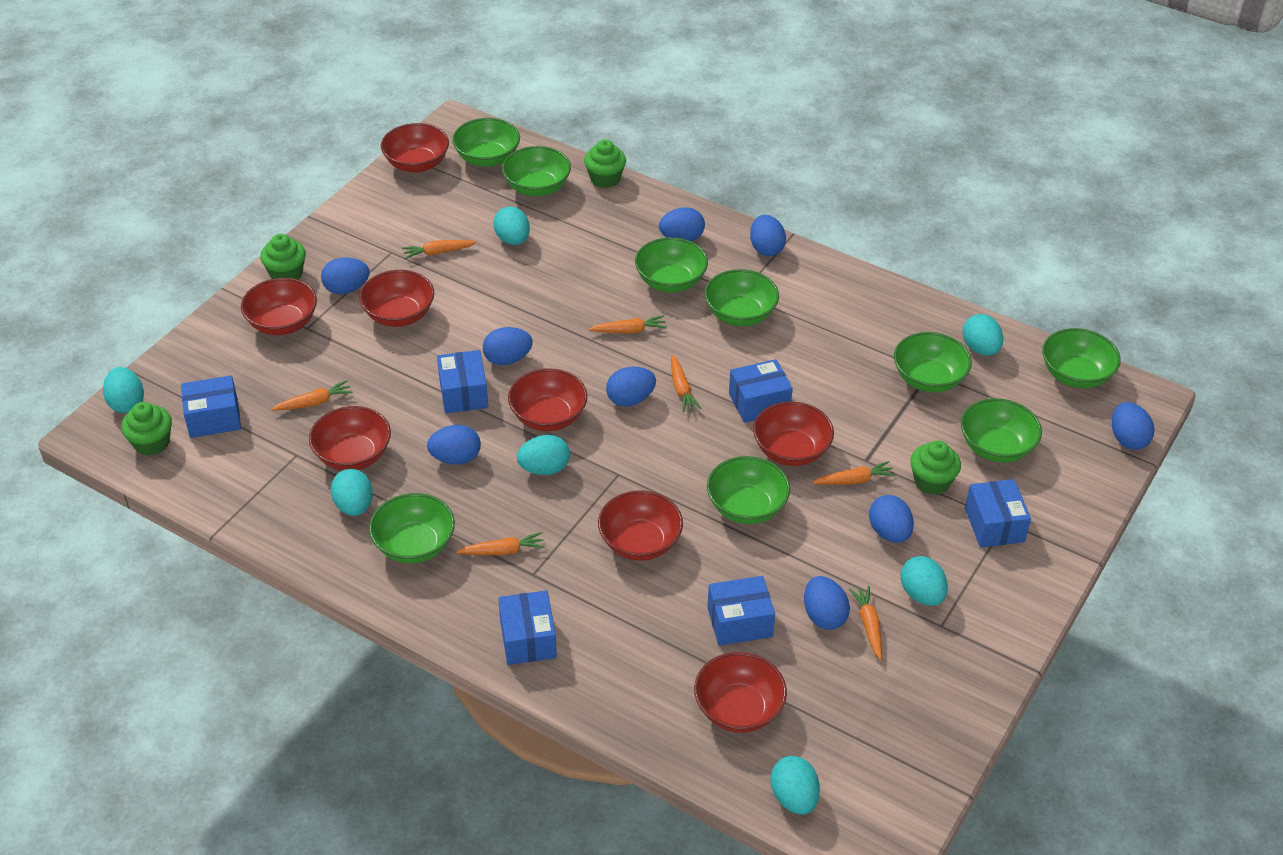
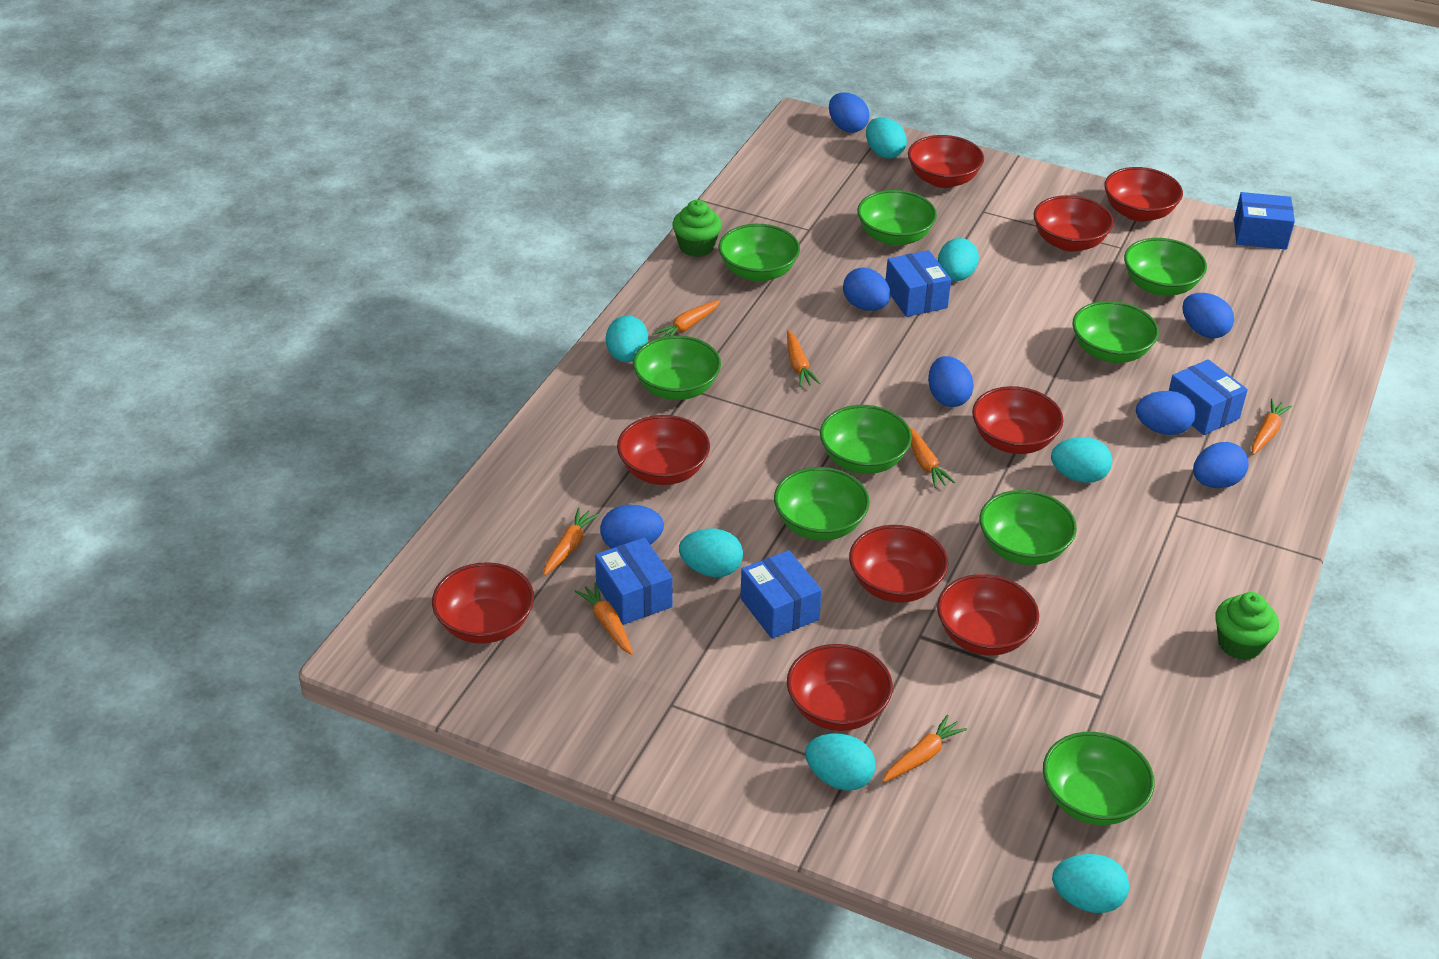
blue box: [181,375,241,438] [437,350,488,413] [498,590,557,665] [707,576,775,646] [729,359,793,423] [965,479,1031,548] = 6 -> [595,537,673,625] [740,550,822,639] [886,250,951,317] [1169,359,1248,435] [1234,192,1295,249] = 5
blue egg: [321,258,370,294] [427,425,481,465] [483,327,533,365] [606,367,656,407] [659,207,705,241] [750,215,786,256] [804,576,850,630] [869,495,914,543] [1112,402,1154,450] = 9 -> [600,505,664,549] [829,92,870,133] [843,267,890,311] [928,356,974,407] [1136,391,1196,435] [1182,293,1234,339] [1193,442,1249,488] = 7
green cupcake: [121,402,172,456] [260,234,306,280] [584,140,626,188] [910,440,961,495] = 4 -> [672,200,722,257] [1215,592,1279,660] = 2
red bowl: [241,278,317,335] [309,406,391,471] [359,270,434,327] [381,123,449,172] [508,369,588,431] [598,491,683,561] [694,652,787,733] [753,402,834,466] = 8 -> [432,562,534,644] [617,415,710,485] [787,644,893,731] [849,525,948,603] [908,135,984,188] [937,574,1039,655] [972,386,1064,454] [1033,195,1114,252] [1104,167,1183,222] = 9

